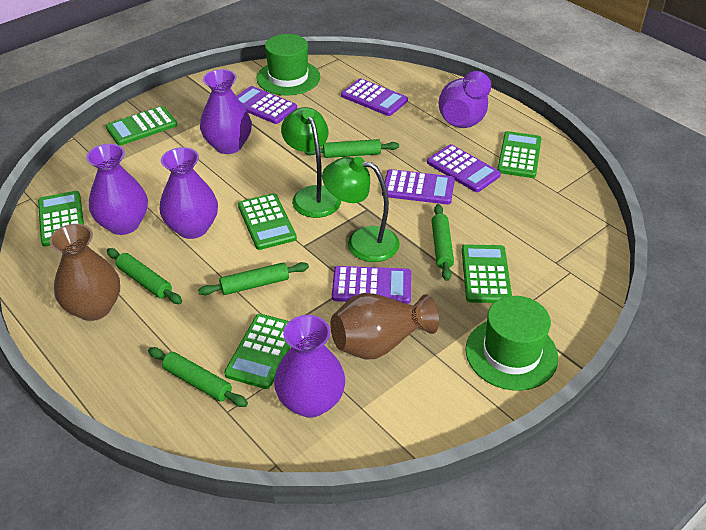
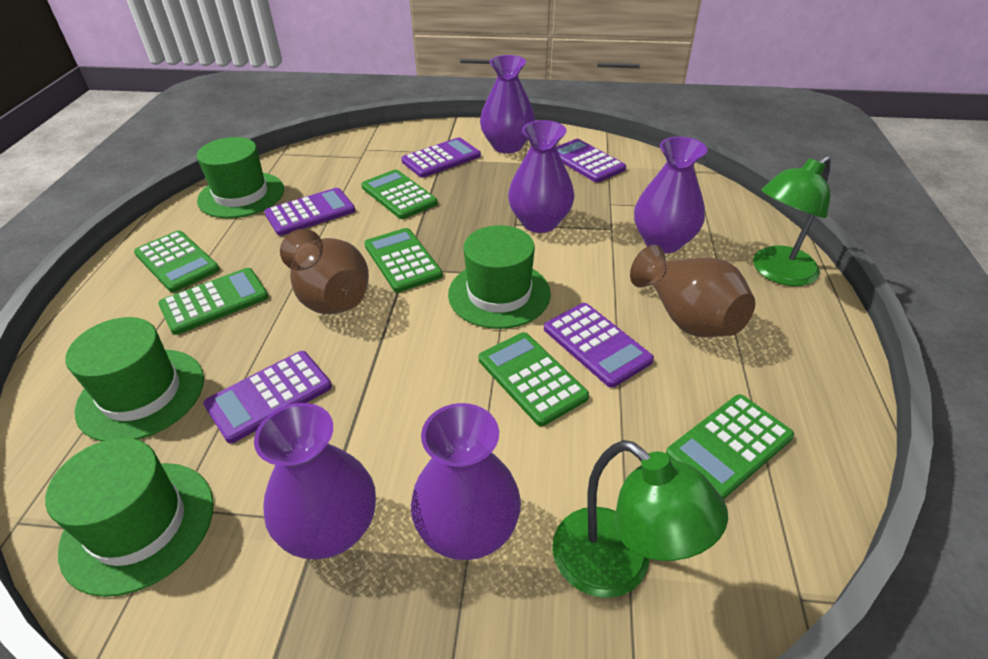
green hat: [257,34,320,95] [465,296,558,391] = 2 -> [45,438,214,597] [66,317,204,441] [197,137,284,218] [448,225,551,329] = 4
green rolling pin: [107,248,182,304] [148,347,248,407] [198,262,309,295] [305,139,399,158] [432,204,454,281] = 5 -> none = 0

